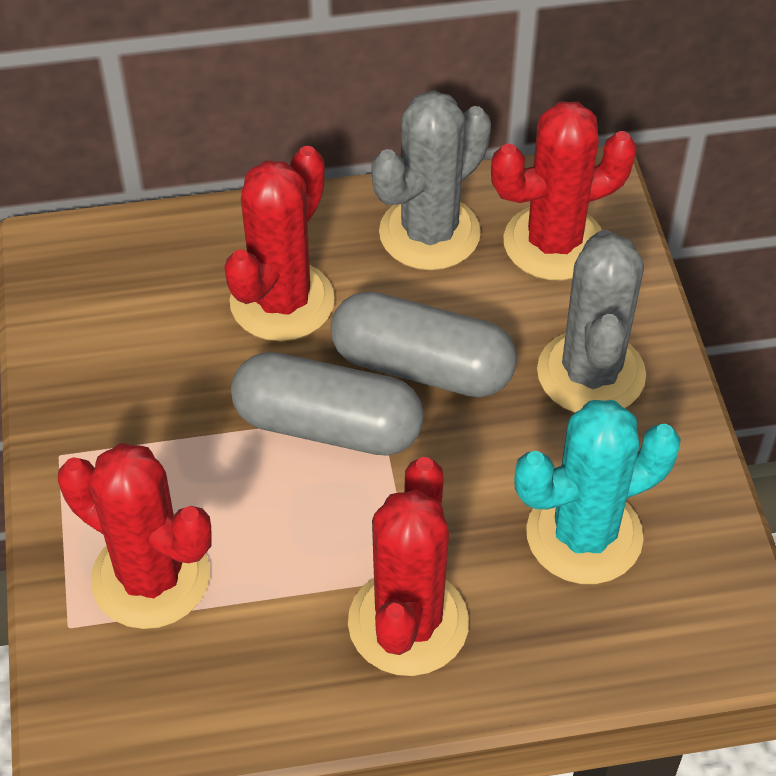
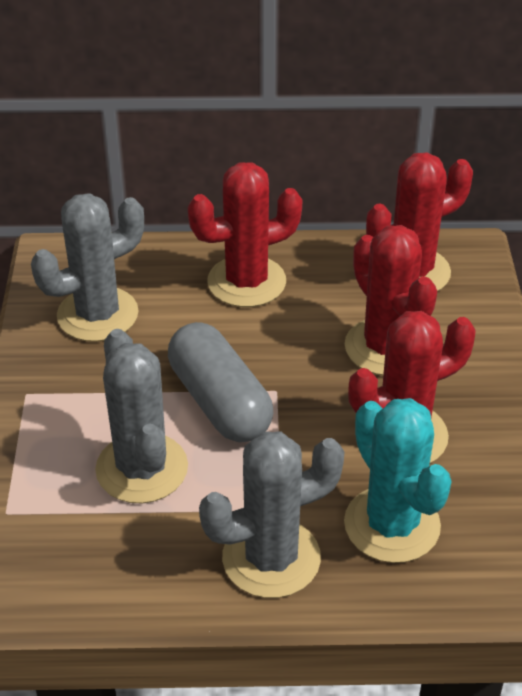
grey cactus: [371,90,491,270] [537,230,646,413] = 2 -> [31,193,144,342] [95,329,188,503] [199,432,344,598] = 3
grey capsule: [231,352,424,456] [330,291,517,397] = 2 -> [168,322,273,442] = 1

